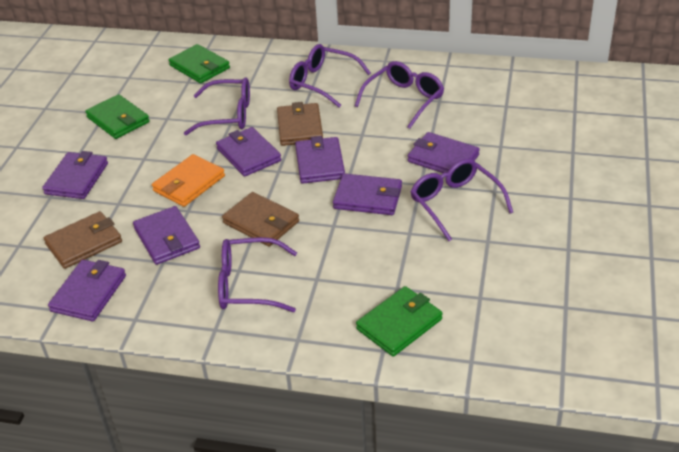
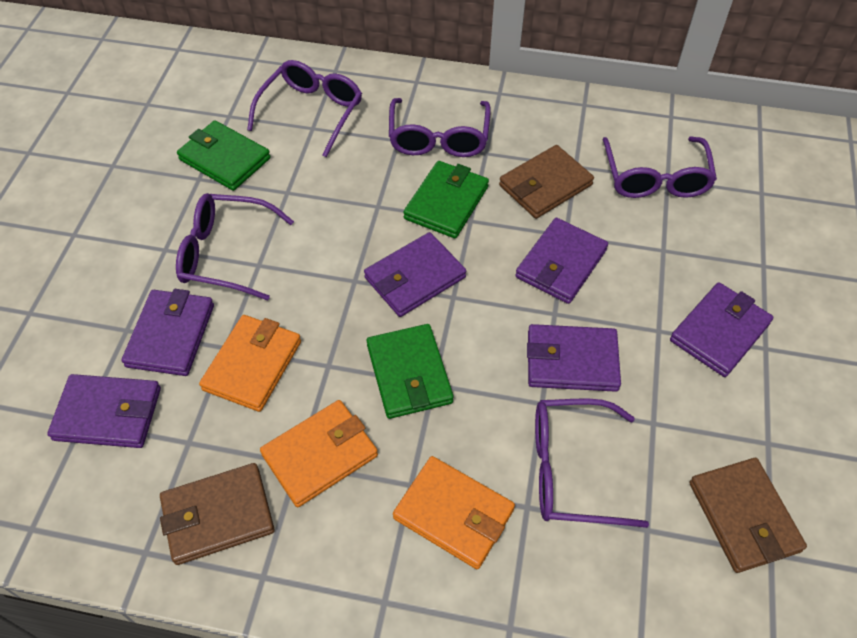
orange wallet: [152,154,225,207] = 1 -> [199,315,301,412] [260,400,378,507] [393,456,515,569] = 3
purple wallet: [42,151,108,199] [48,260,126,321] [133,206,200,265] [216,127,281,177] [295,136,345,184] [333,173,402,215] [408,132,480,173] = 7 -> [47,374,161,448] [122,289,214,376] [364,232,466,317] [515,218,608,304] [527,324,621,392] [670,282,773,377] = 6

